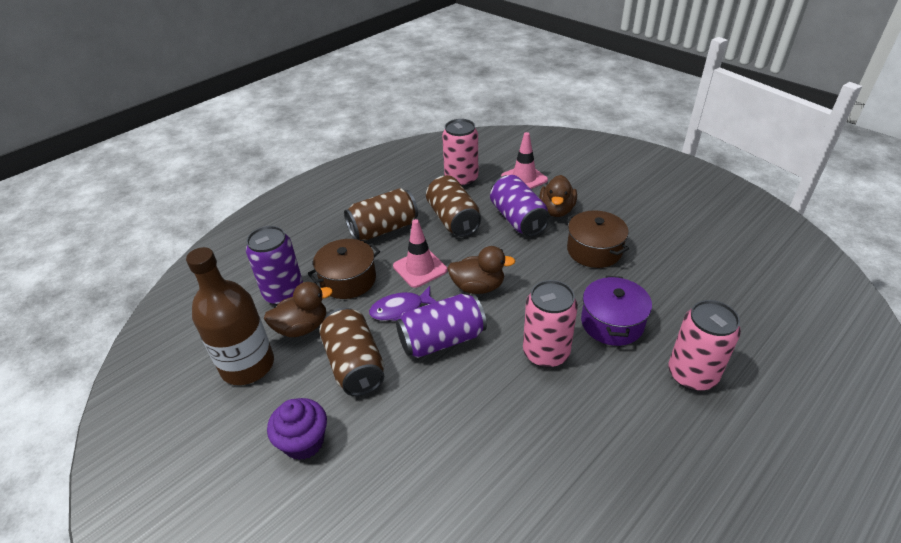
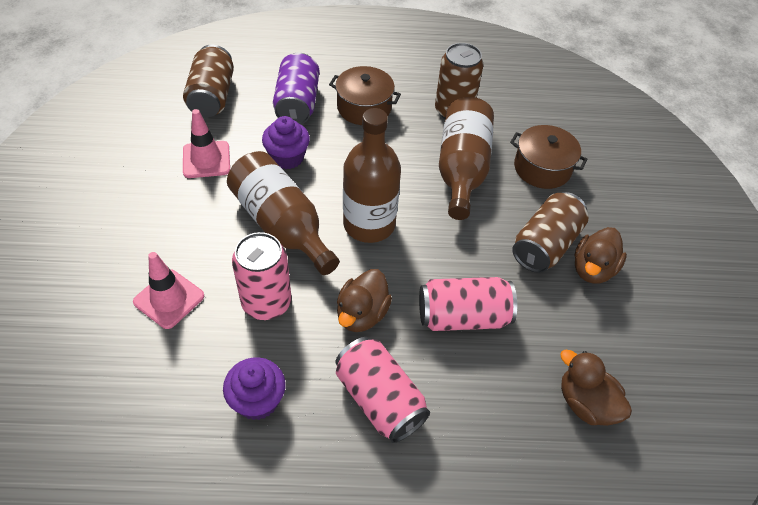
brown bottle: [186,247,274,385] = 1 -> [227,151,339,275] [343,108,401,243] [439,97,494,220] = 3
purple can: [246,226,303,305] [396,294,487,358] [490,175,550,237] = 3 -> [273,53,319,124] = 1
purple cupcake: [267,398,327,460] = 1 -> [223,357,286,420] [262,116,310,169] = 2
purple fish: [369,286,437,321] = 1 -> none = 0
purple pot: [581,276,652,346] = 1 -> none = 0

